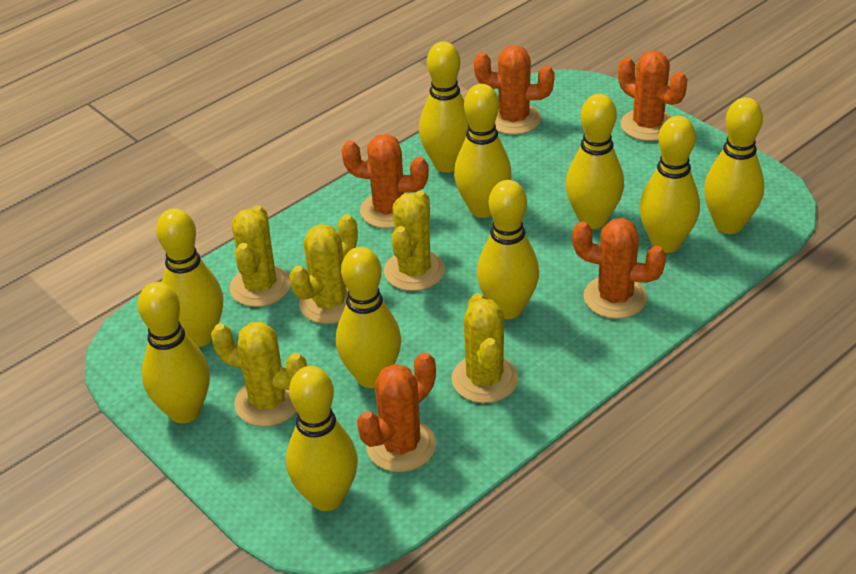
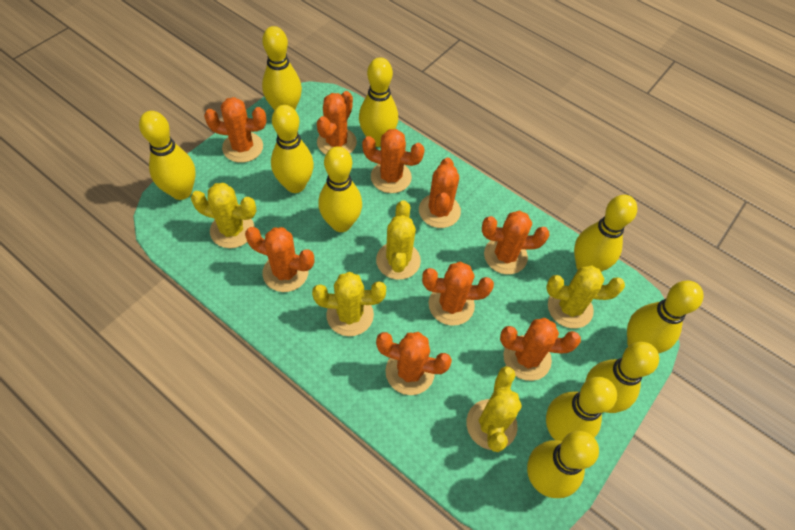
orange cactus: [341,134,429,228] [357,352,436,472] [474,45,555,135] [572,218,666,319] [618,50,687,141] = 5 -> [204,97,266,163] [245,227,315,292] [317,91,357,155] [362,129,425,193] [376,332,452,395] [419,158,461,228] [422,262,494,326] [482,211,549,274] [500,318,581,381] = 9

